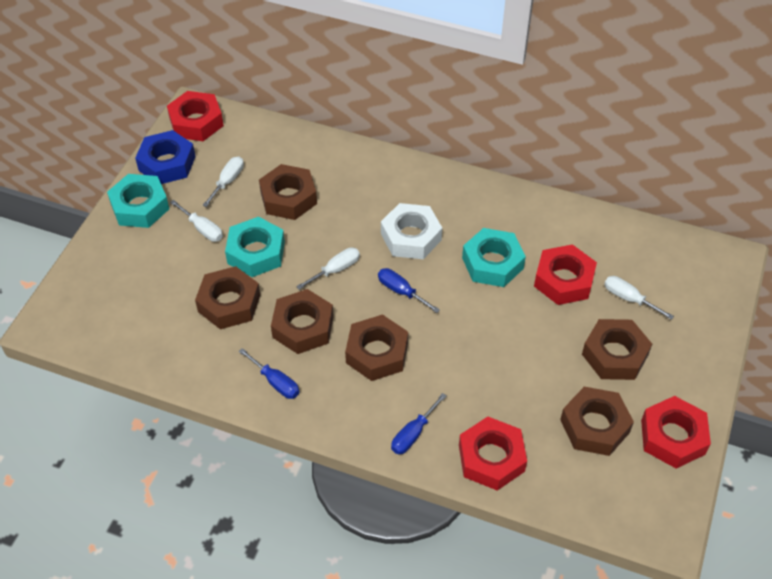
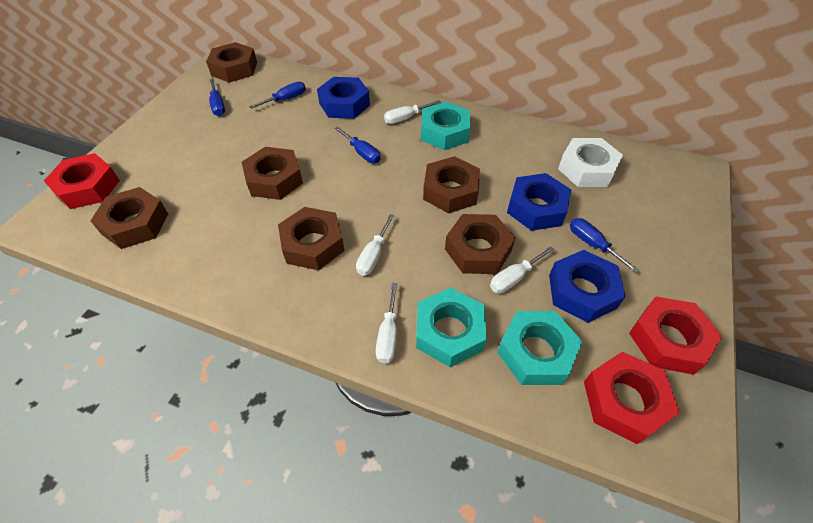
blue nut: [135,130,196,184] = 1 -> [317,77,370,119] [507,173,571,231] [549,250,626,323] = 3
blue screwdriver: [238,348,299,399] [378,268,440,313] [391,393,447,454] = 3 -> [209,79,225,116] [249,82,306,109] [334,127,381,163] [570,218,639,273] = 4
red nut: [167,91,224,141] [459,417,527,491] [534,244,597,305] [641,396,711,469] = 4 -> [44,153,120,209] [584,352,680,444] [629,297,722,375] = 3

